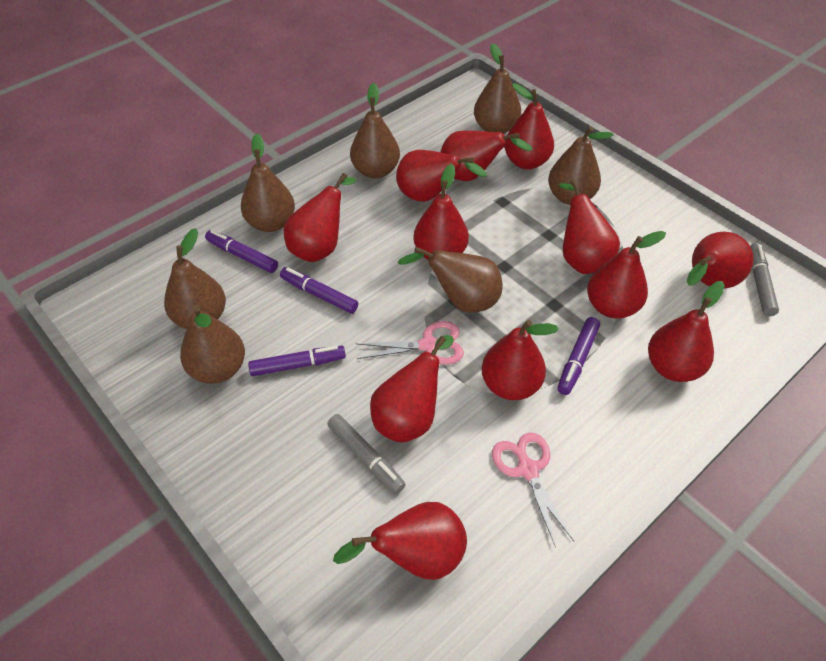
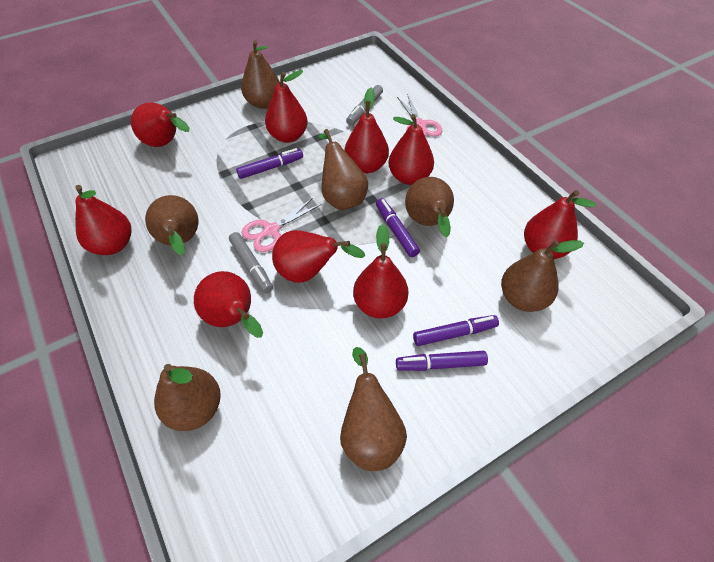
red pear: [284,173,356,262] [333,502,467,580] [370,335,454,443] [396,150,487,202] [413,164,469,260] [441,130,533,181] [482,320,559,400] [504,83,554,169] [559,179,620,274] [587,231,666,318] [648,281,725,382] [687,232,754,289] = 12 -> [75,185,131,255] [131,102,189,147] [194,271,263,338] [265,70,308,143] [272,230,365,283] [345,88,389,173] [353,224,408,318] [389,114,434,185] [524,190,596,259] = 9

